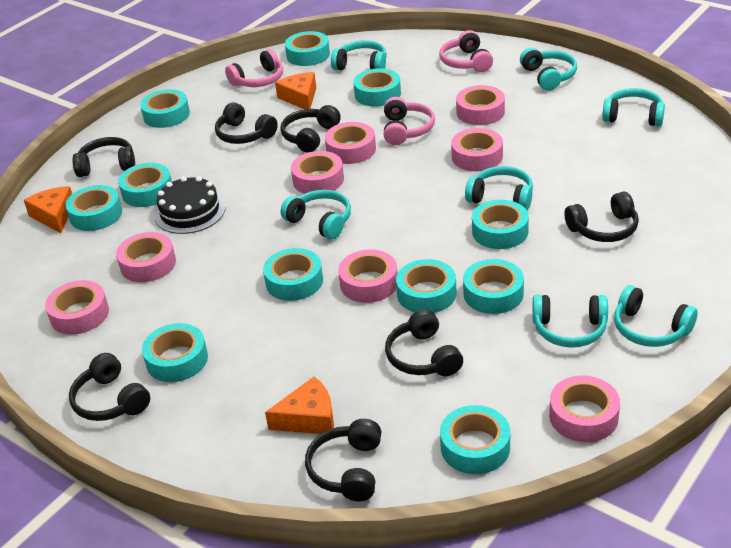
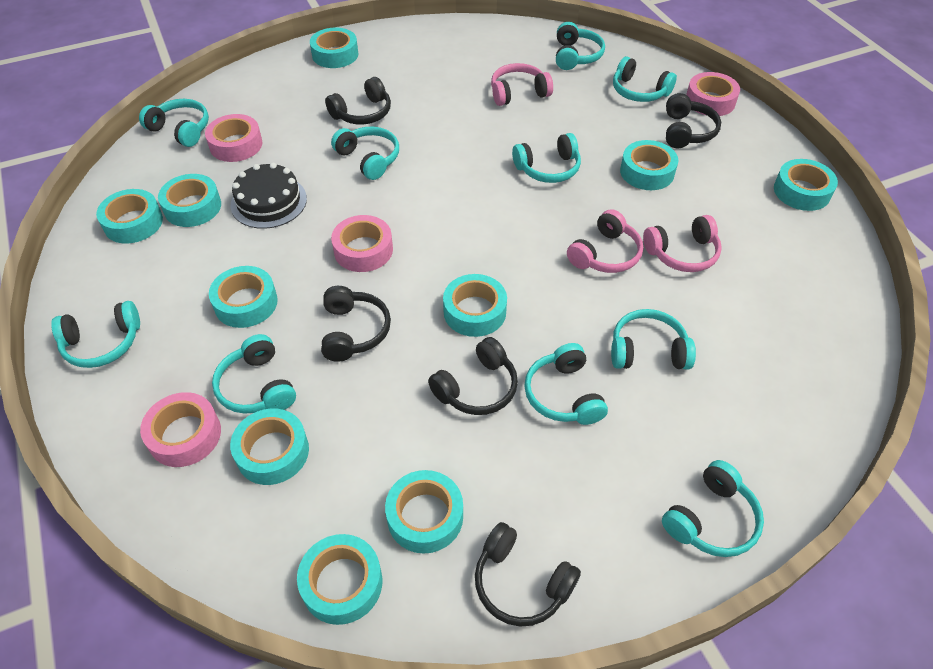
black headphones: [69,353,150,421] [72,137,135,177] [215,102,278,144] [280,105,341,153] [305,419,381,501] [385,309,463,376] [564,192,639,242] = 7 -> [321,286,391,362] [325,77,391,124] [428,337,518,415] [475,522,581,626] [666,93,721,148] = 5
orange cheese: [24,186,72,233] [265,377,334,434] [275,72,316,109] = 3 -> none = 0
pink tape: [45,280,109,335] [116,232,176,282] [291,151,344,194] [325,122,376,164] [338,249,398,303] [451,128,503,171] [456,85,505,125] [549,375,620,442] = 8 -> [140,392,221,467] [205,114,263,162] [331,215,393,272] [686,72,740,116] = 4
turquoise headphones: [281,190,351,239] [331,40,387,70] [465,166,533,211] [520,48,577,91] [533,295,608,348] [602,88,665,127] [614,285,697,347] = 7 -> [51,301,140,368] [139,99,209,147] [212,334,296,414] [331,127,399,180] [512,133,581,183] [524,343,608,425] [556,22,605,70] [611,309,696,370] [613,56,677,102] [662,460,764,557] = 10
turquoise tape: [65,185,122,231] [118,163,172,207] [140,89,190,128] [142,323,208,382] [263,248,323,301] [285,31,330,66] [353,68,401,107] [396,259,457,313] [440,405,510,474] [463,259,524,314] [472,200,529,249] = 11 -> [96,189,163,243] [158,174,221,227] [209,266,278,328] [230,409,309,485] [297,534,382,625] [310,28,358,68] [385,470,463,554] [443,274,507,337] [620,140,678,190] [774,159,838,211] = 10

